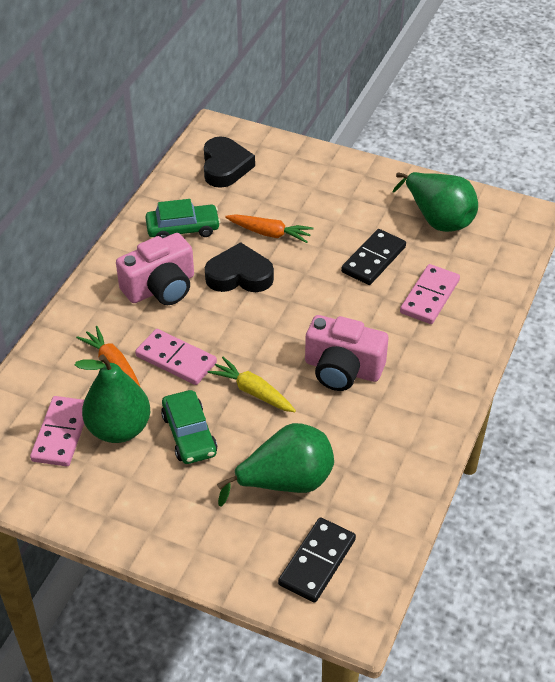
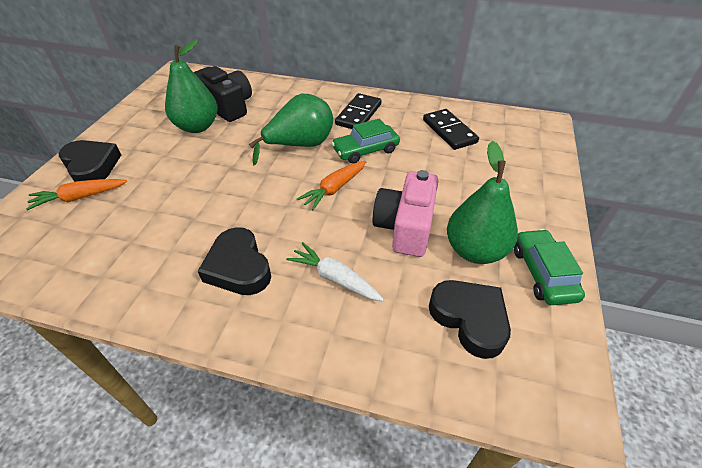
black camera: none = 0 -> [194,66,252,122] = 1
black heart: [204,136,255,188] [205,242,274,292] = 2 -> [59,140,121,182] [198,227,271,295] [429,280,511,359] = 3
pink camera: [116,233,194,305] [305,315,388,391] = 2 -> [372,170,438,257] = 1
pink domino: [30,396,84,466] [135,329,217,385] [400,264,460,324] = 3 -> none = 0
white carrot: none = 0 -> [286,242,384,301] = 1
yellow carrot: [208,357,296,412] = 1 -> none = 0

